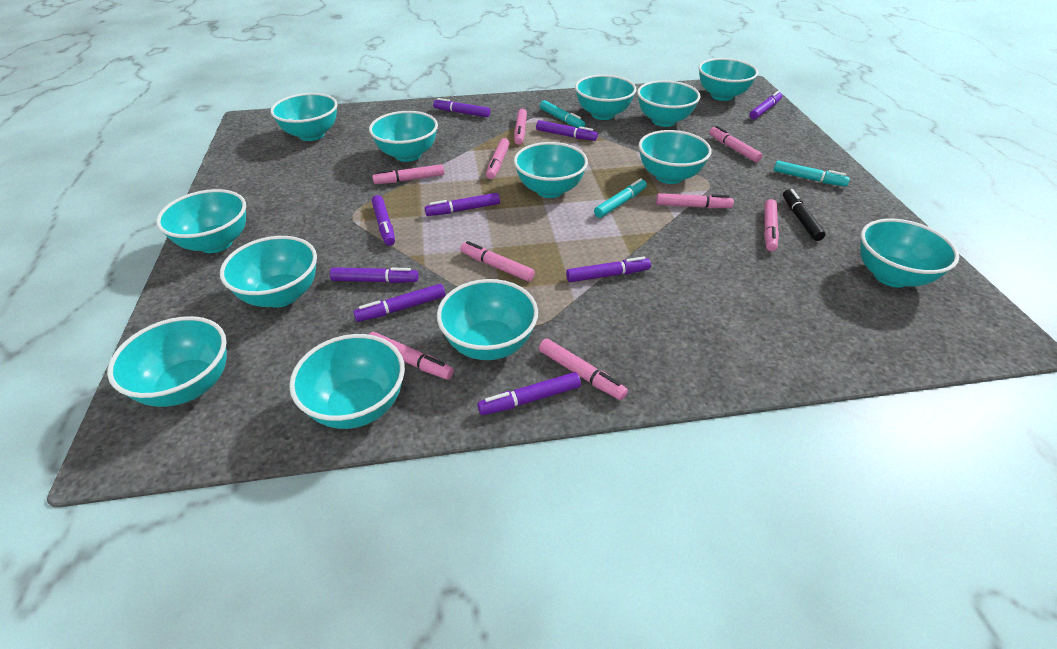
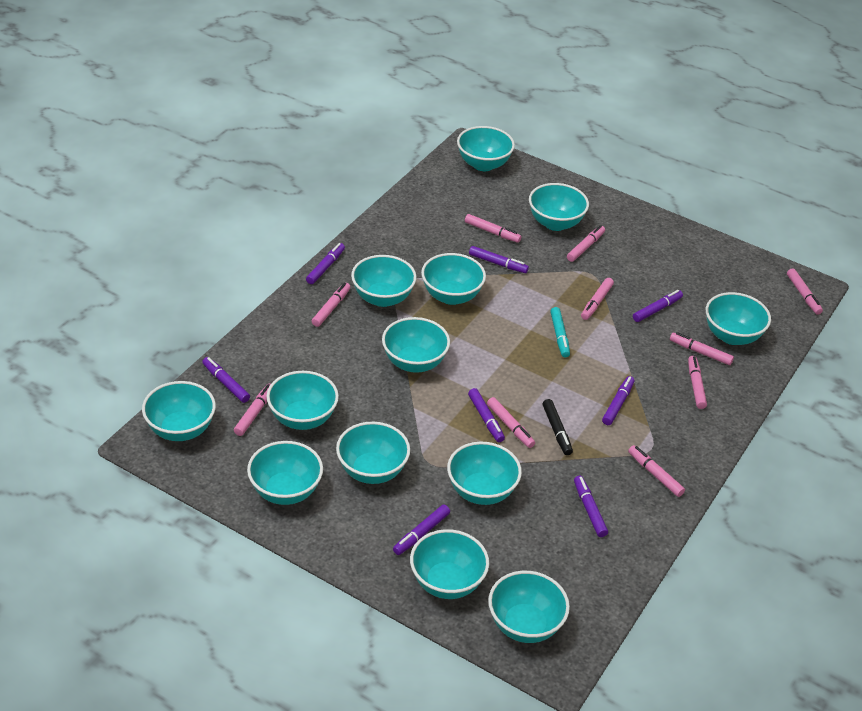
pink marker: [369,332,454,380] [372,164,444,184] [460,241,535,282] [486,138,510,179] [514,108,527,145] [539,338,628,400] [656,193,734,208] [709,126,763,162] [764,199,779,251] = 9 -> [234,384,271,436] [312,283,350,327] [465,214,521,243] [487,397,535,448] [567,225,605,262] [581,278,614,320] [628,445,685,497] [670,332,734,365] [688,356,707,409] [787,268,823,315] = 10
purple marker: [330,267,419,283] [353,284,445,322] [372,195,395,246] [425,193,500,216] [433,98,490,117] [478,372,581,415] [536,120,598,141] [566,256,651,282] [750,91,782,119] = 9 -> [202,357,250,403] [306,243,345,284] [393,504,450,555] [468,388,505,442] [469,246,529,273] [574,476,608,537] [602,376,635,425] [633,290,683,322] = 8
turquoise marker: [540,100,585,128] [594,178,647,218] [774,161,850,187] = 3 -> [550,307,570,358] = 1

